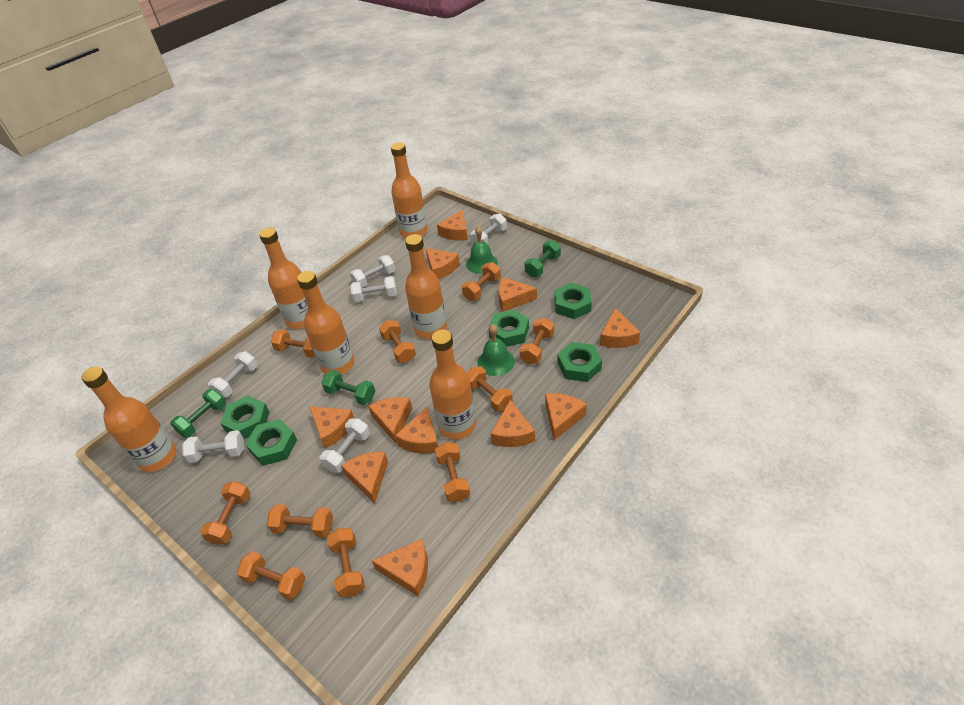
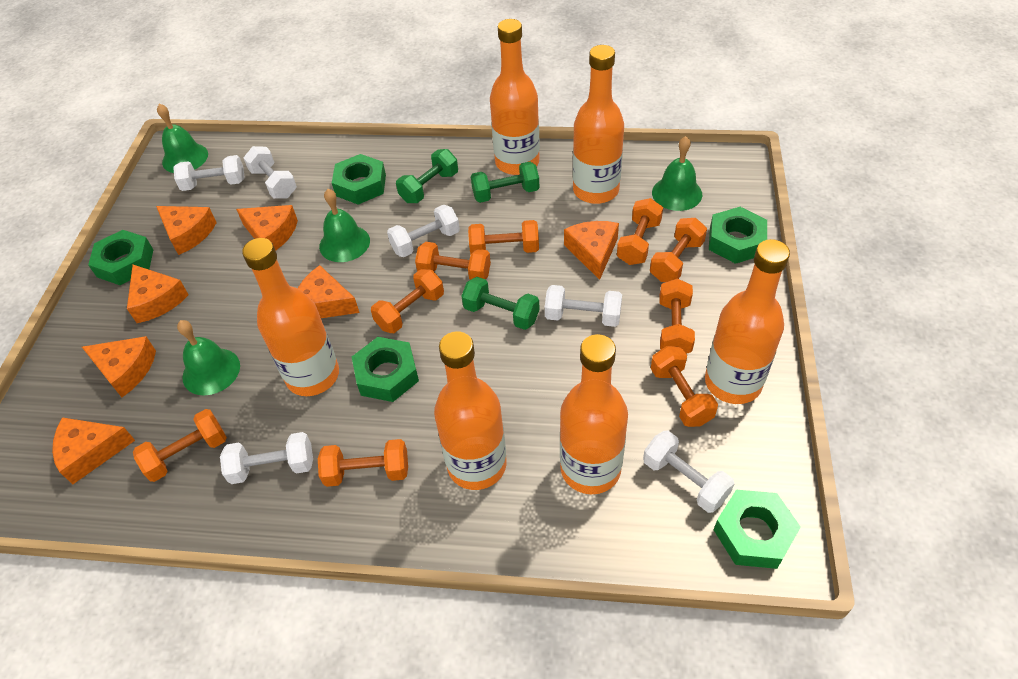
green bell: [466,226,498,274] [478,324,515,376] = 2 -> [157,104,208,173] [177,320,240,395] [319,189,370,262] [652,136,702,211] = 4
orange cheese: [309,406,354,449] [341,452,388,503] [368,397,412,443] [372,539,428,596] [395,407,438,454] [426,248,460,279] [437,210,468,241] [491,400,535,447] [498,277,537,312] [545,393,587,440] [600,308,640,348] = 11 -> [52,418,135,485] [82,336,156,397] [127,265,189,323] [156,206,217,255] [236,205,298,251] [297,265,360,318] [564,221,619,280] = 7
orange dumbbell: [200,481,250,545] [237,551,305,600] [267,504,333,538] [271,329,315,358] [327,528,365,597] [379,320,416,363] [435,442,470,502] [462,262,501,301] [467,366,513,412] [520,318,554,364] = 10 -> [133,409,227,482] [318,439,408,487] [371,269,444,333] [415,242,491,280] [468,220,539,254] [617,198,663,265] [650,218,707,282] [651,346,718,427] [659,278,695,354] = 9

